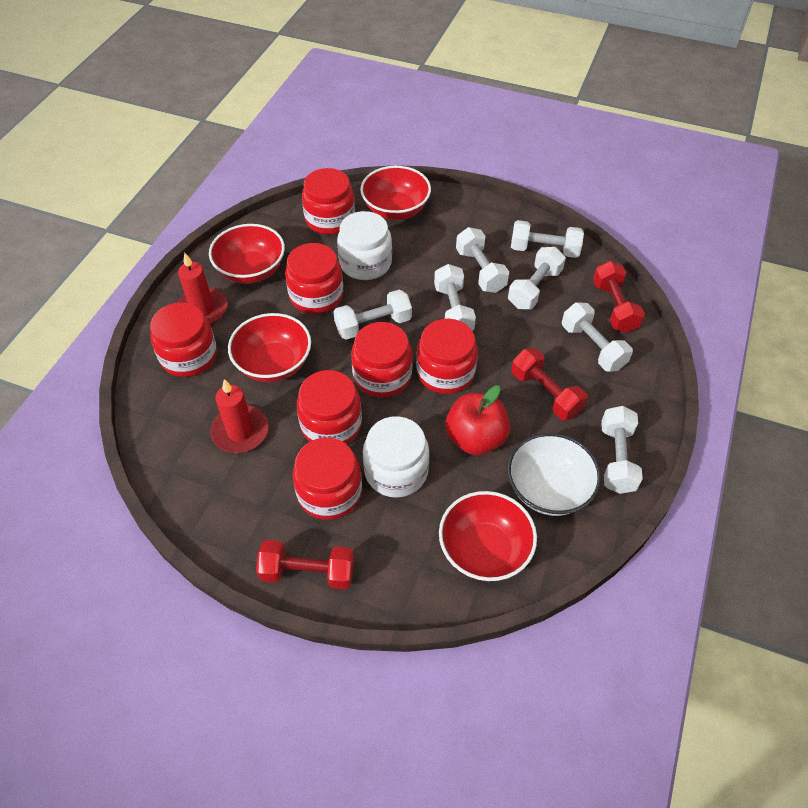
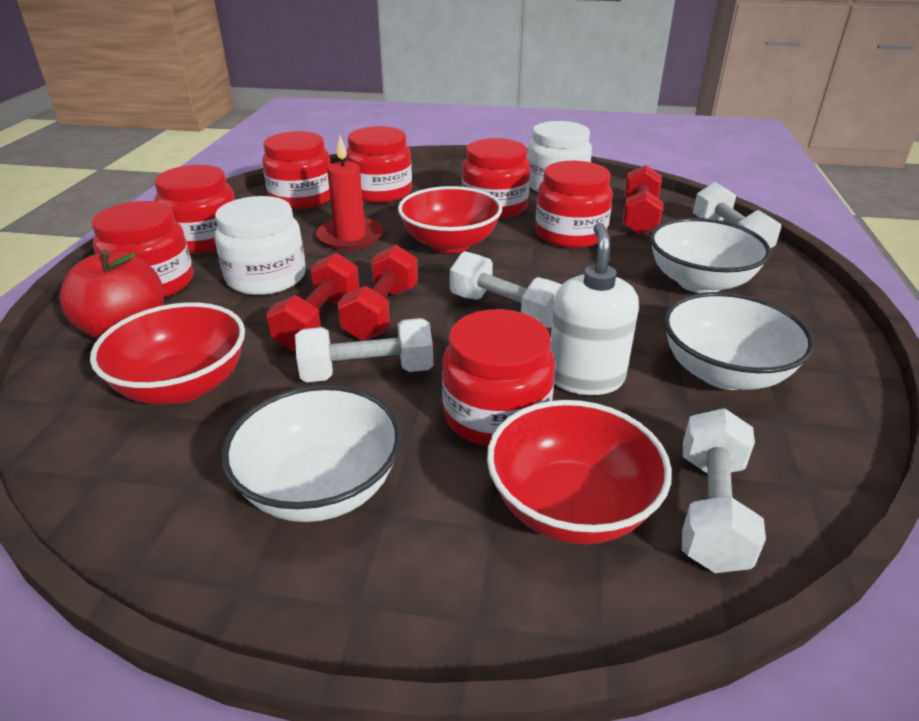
red bowl: [209,224,285,284] [228,313,311,382] [360,166,431,220] [439,491,537,581] = 4 -> [90,302,245,404] [398,186,502,253] [487,400,672,544] = 3
red candle: [177,253,227,325] [210,379,269,453] = 2 -> [316,136,383,251] = 1
white bowl: [507,433,601,516] = 1 -> [222,385,402,522] [650,218,771,293] [664,292,814,390] = 3
white dumbbell: [333,290,412,340] [434,264,476,331] [456,227,509,293] [508,247,566,309] [511,220,584,258] [562,303,633,372] [601,406,643,494] = 7 -> [295,318,433,382] [450,251,562,328] [682,408,766,573] [693,182,781,249] = 4
white soap dispenser: none = 0 -> [550,223,639,395] = 1

